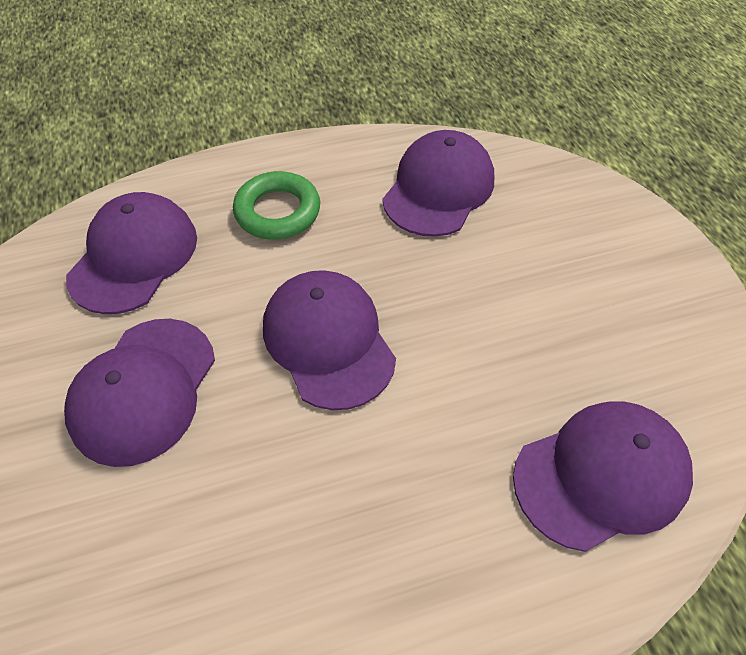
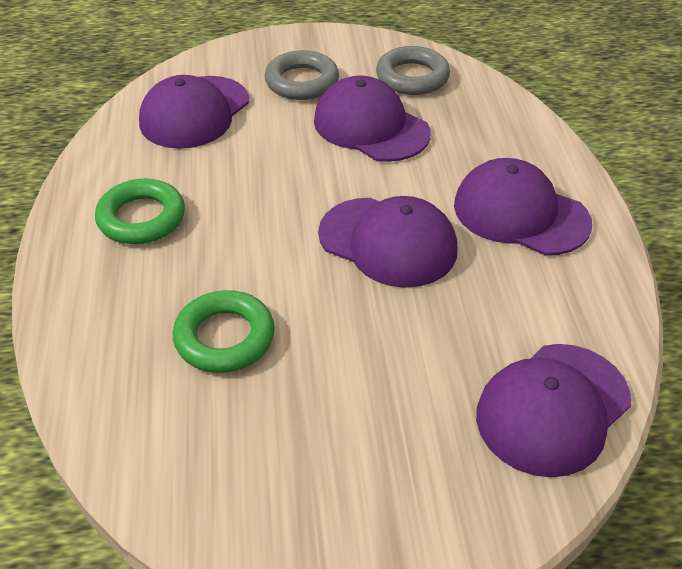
green ring: [233,171,320,240] = 1 -> [95,179,185,244] [173,290,275,373] = 2
grey ring: none = 0 -> [265,50,339,100] [376,46,450,95] = 2

